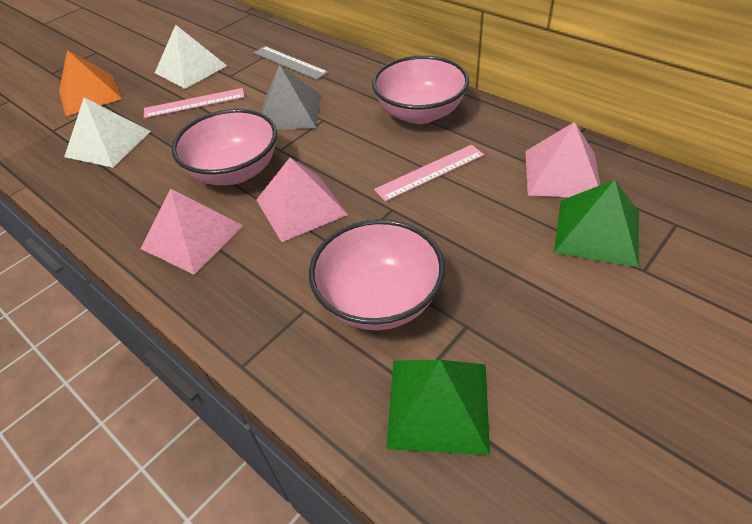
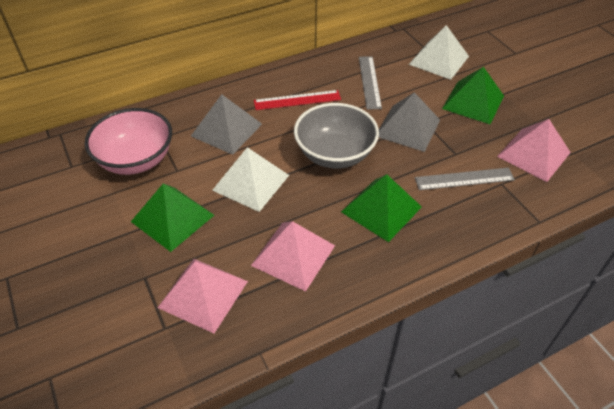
green pyramid: [387,360,490,455] [554,180,639,268] = 2 -> [131,184,214,252] [341,174,422,242] [442,67,504,124] = 3
grey bowl: none = 0 -> [294,103,379,169] = 1
grey pyramid: [261,65,321,130] = 1 -> [191,94,262,155] [379,92,440,152] = 2
grey ruler: [253,46,329,80] = 1 -> [359,56,382,109] [415,168,515,190] = 2
orange pyramid: [59,50,122,116] = 1 -> none = 0
pink bowl: [172,109,277,185] [309,219,445,330] [372,55,469,124] = 3 -> [85,108,172,175] = 1
pink ruler: [144,88,245,118] [374,145,484,202] = 2 -> none = 0
red ruler: none = 0 -> [254,90,341,110] = 1

